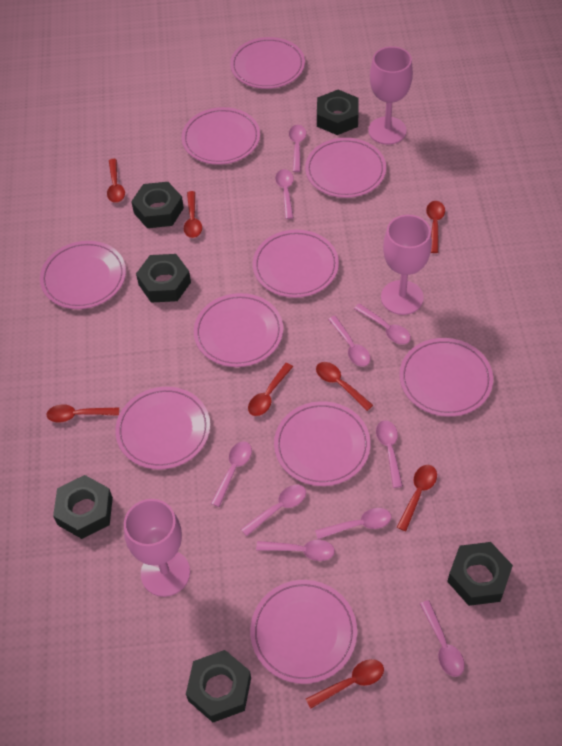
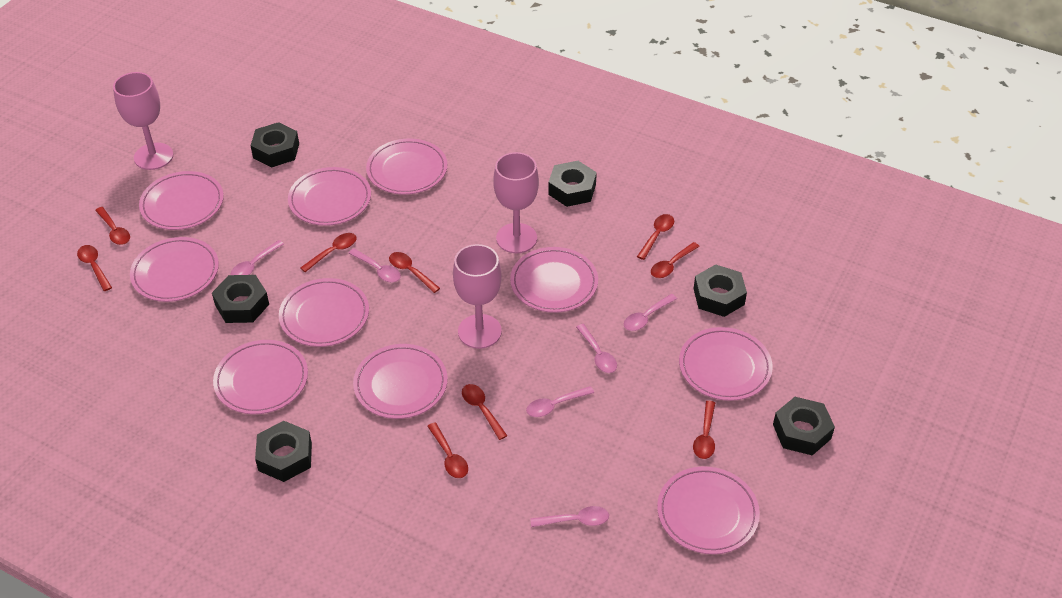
pink spoon: [211,441,252,507] [241,485,306,536] [256,540,335,561] [275,169,294,219] [289,125,306,172] [315,508,391,539] [328,316,371,367] [354,304,411,344] [376,420,403,488] [420,600,465,677] = 10 -> [231,240,284,275] [349,249,401,282] [526,386,594,417] [530,506,609,527] [576,324,617,373] [624,294,677,331] = 6
red spoon: [46,404,119,422] [107,159,125,203] [184,191,202,238] [248,363,293,416] [306,659,384,709] [316,362,373,411] [397,465,437,531] [426,201,445,253] = 8 -> [77,245,112,291] [95,207,130,245] [300,233,357,272] [389,252,440,293] [427,422,468,478] [462,384,507,440] [637,214,674,260] [651,242,700,278] [693,401,715,459] = 9

